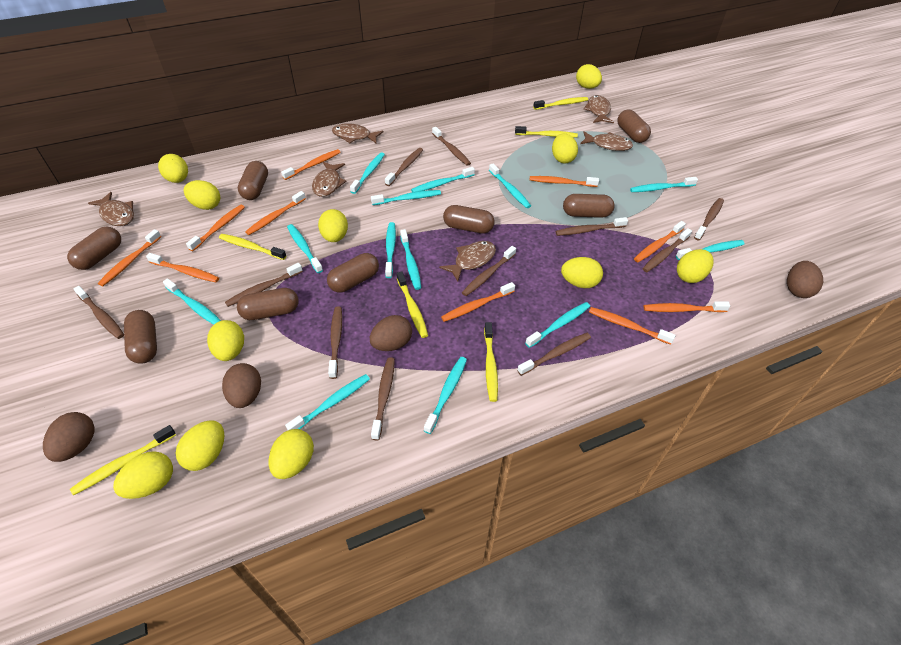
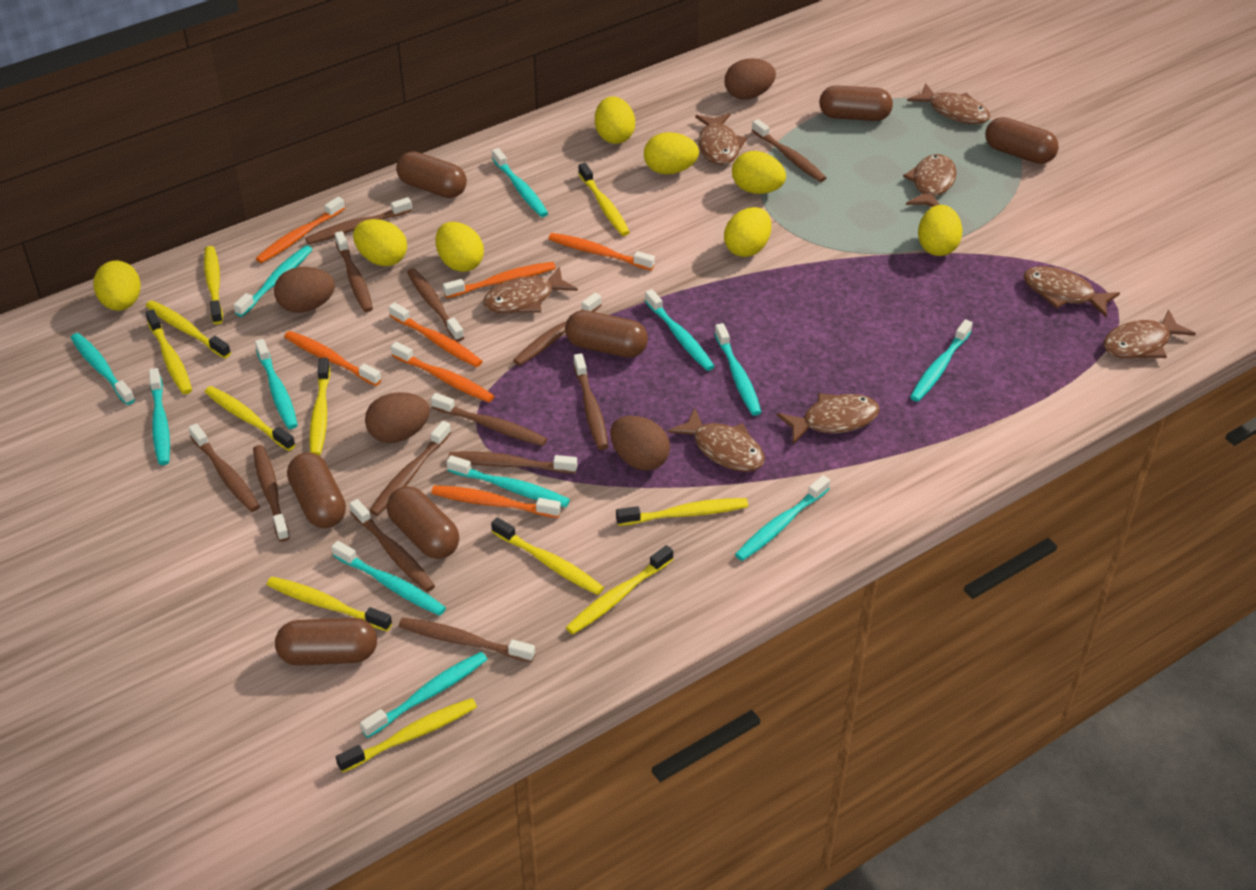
brown capsule: [67,227,121,270] [124,310,157,364] [237,288,299,320] [238,161,268,200] [327,253,379,293] [443,205,495,234] [563,194,615,218] [617,110,651,143] = 8 -> [275,618,377,666] [287,453,346,528] [387,486,459,559] [396,151,467,198] [565,310,648,358] [819,85,893,121] [985,117,1059,164] = 7
brown fish: [88,192,134,226] [312,162,346,197] [332,123,384,144] [439,241,496,282] [580,131,633,151] [584,95,614,123] = 6 -> [483,266,578,313] [667,408,765,472] [695,113,747,165] [777,393,880,444] [903,154,957,207] [907,83,990,124] [1023,266,1120,317] [1103,310,1196,359] = 8
brown toothbrush: [74,286,124,339] [225,263,303,307] [328,307,342,379] [371,357,395,440] [385,148,423,186] [432,127,471,166] [462,246,516,296] [517,333,591,376] [556,217,628,236] [642,228,692,272] [694,198,724,240] = 11 -> [188,423,260,512] [253,445,290,542] [305,197,412,244] [335,231,373,312] [349,499,435,592] [369,421,451,516] [399,617,535,662] [407,268,464,342] [431,393,547,446] [448,451,577,473] [513,293,602,366] [573,353,608,450] [752,119,826,182] = 13
orange toothbrush: [98,229,161,286] [146,253,219,282] [186,204,245,251] [245,191,306,235] [281,149,341,180] [441,282,515,322] [529,176,599,187] [589,307,676,345] [634,221,686,262] [644,301,730,312] = 10 -> [256,197,345,263] [284,331,381,386] [389,302,483,367] [391,342,494,402] [431,485,561,518] [443,262,556,298] [548,233,655,270] = 7
turquoise toothbrush: [163,278,221,325] [285,374,370,430] [287,224,323,273] [350,152,385,194] [371,190,441,205] [385,222,396,278] [400,229,421,290] [411,167,475,192] [424,357,467,434] [489,163,531,208] [525,302,590,348] [630,177,698,192] [676,240,745,260] = 13 -> [71,333,135,405] [149,368,170,465] [234,245,313,317] [255,339,298,429] [331,541,446,616] [360,652,488,738] [447,455,570,507] [492,148,548,217] [645,289,715,371] [714,323,761,416] [735,475,830,561] [910,319,973,402] = 12
yellow egg: [113,451,173,499] [158,154,188,183] [176,420,224,471] [184,180,220,210] [207,320,244,361] [269,429,314,479] [318,209,348,242] [552,133,578,163] [561,257,603,288] [576,64,602,89] [677,249,714,283] = 11 -> [93,260,141,311] [353,219,407,266] [436,222,484,272] [595,96,635,144] [644,132,699,175] [724,207,771,257] [732,151,786,194] [918,205,962,256] = 8
yellow toothbrush: [70,425,176,495] [219,234,286,260] [397,271,428,338] [484,322,498,402] [515,126,578,137] [533,97,588,110] = 6 -> [145,309,192,394] [146,300,231,359] [204,246,223,324] [205,386,296,451] [267,577,392,631] [309,358,330,455] [336,698,477,773] [491,517,604,595] [566,545,673,634] [578,163,630,236] [616,498,748,526] = 11

